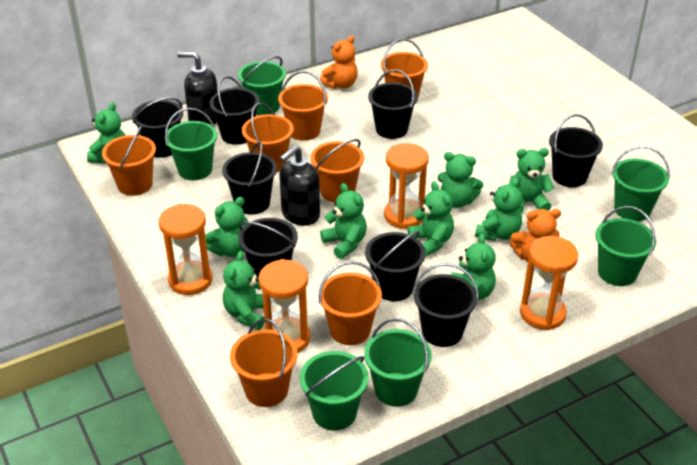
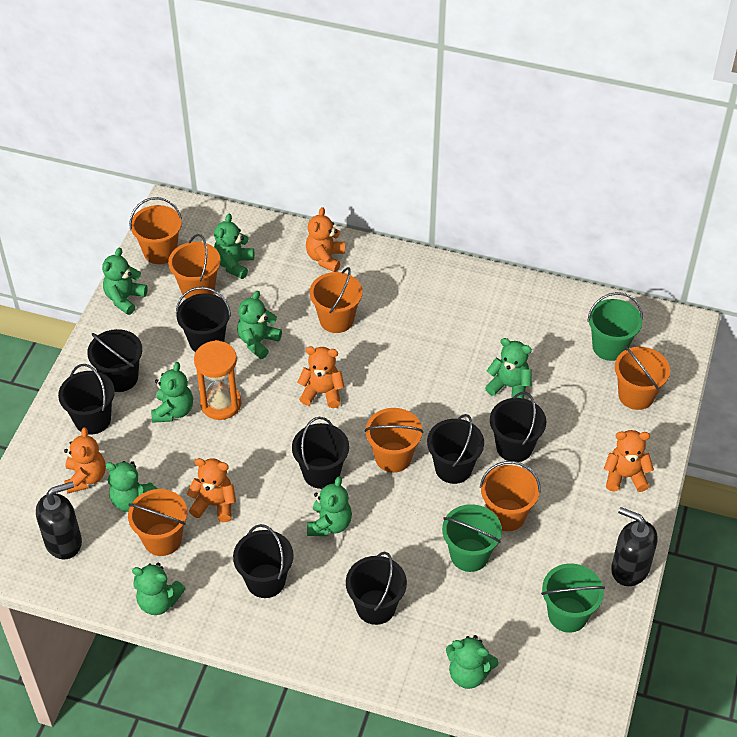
green bucket: [165,108,217,180] [238,56,286,115] [300,351,369,430] [364,318,432,407] [596,206,656,286] [611,146,670,221] = 6 -> [442,504,502,572] [541,564,605,633] [587,292,643,361] = 3
orange hourglass: [159,204,213,295] [259,259,310,353] [384,143,429,229] [520,236,578,330] = 4 -> [194,340,241,420] = 1
orange teddy bear: [319,36,358,89] [510,209,561,262] = 2 -> [64,427,106,494] [187,458,236,522] [297,346,345,408] [306,207,345,272] [604,430,654,492] = 5

